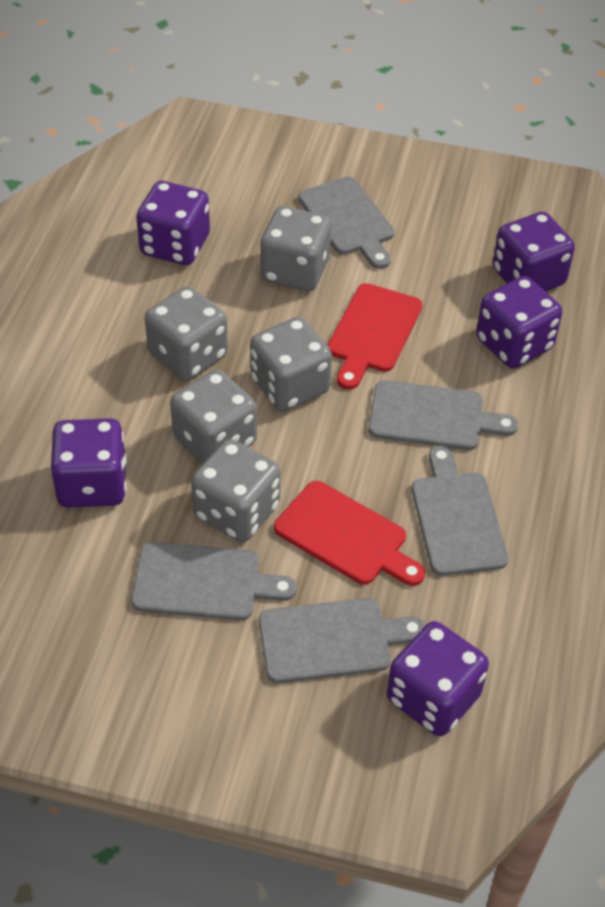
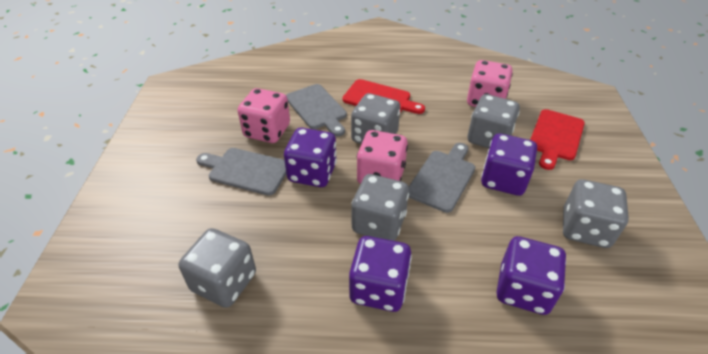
grey cutting board: [131,542,297,620] [259,598,426,683] [298,177,394,269] [368,380,518,450] [411,446,508,576] = 5 -> [196,148,286,196] [286,84,347,136] [409,143,475,213] = 3
pink dice: none = 0 -> [238,88,290,143] [357,130,408,184] [467,60,513,107] = 3
purple dice: [50,418,127,508] [136,181,210,265] [387,621,489,736] [476,276,562,369] [493,212,575,291] = 5 -> [284,128,337,187] [349,236,412,312] [481,133,537,196] [497,236,566,315] = 4

